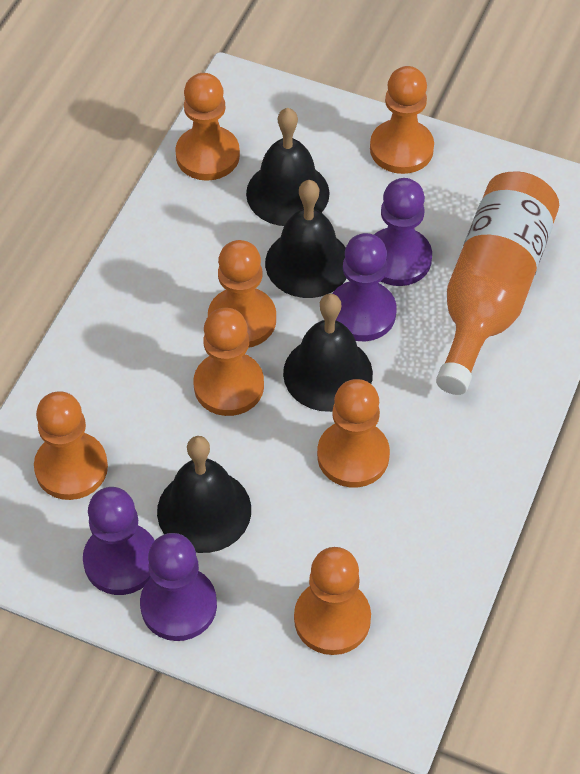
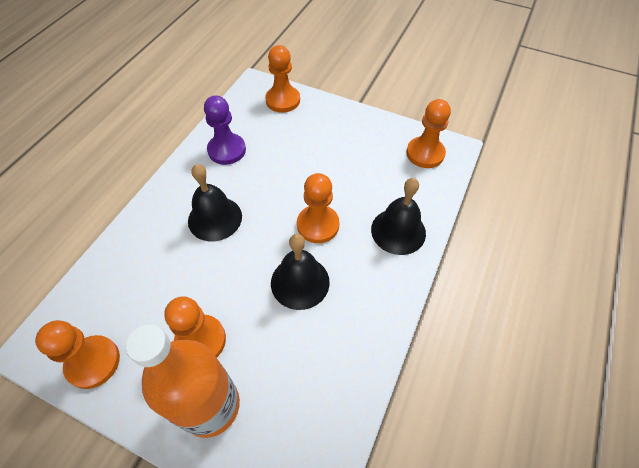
black bell: [157,436,251,553] [246,108,329,226] [265,180,347,298] [283,294,373,412] = 4 -> [188,164,242,241] [271,234,330,310] [371,178,426,255] = 3
orange pawn: [34,391,108,500] [175,73,240,181] [194,308,264,416] [208,240,276,348] [294,547,371,655] [317,379,390,488] [370,66,434,174] = 7 -> [35,320,120,389] [164,296,226,358] [265,45,300,113] [297,173,339,243] [406,99,451,168] = 5
purple pawn: [83,487,155,595] [140,533,217,641] [332,233,397,341] [374,178,432,286] = 4 -> [204,95,246,165] = 1

